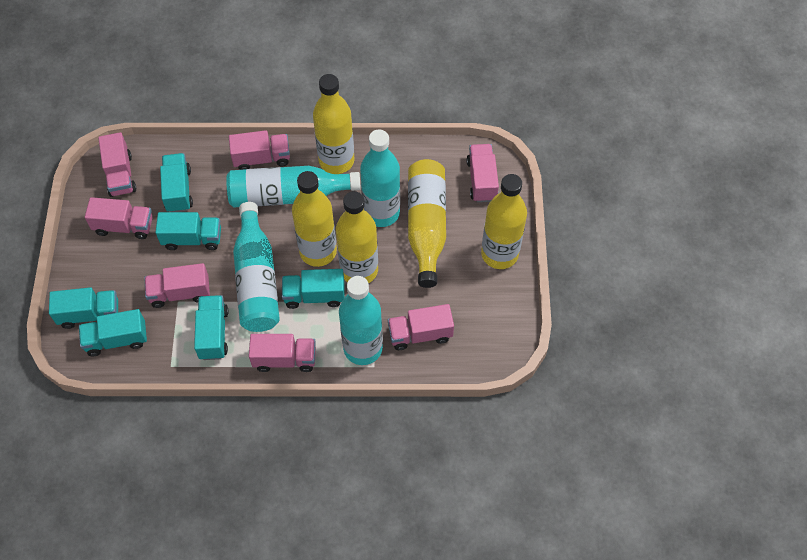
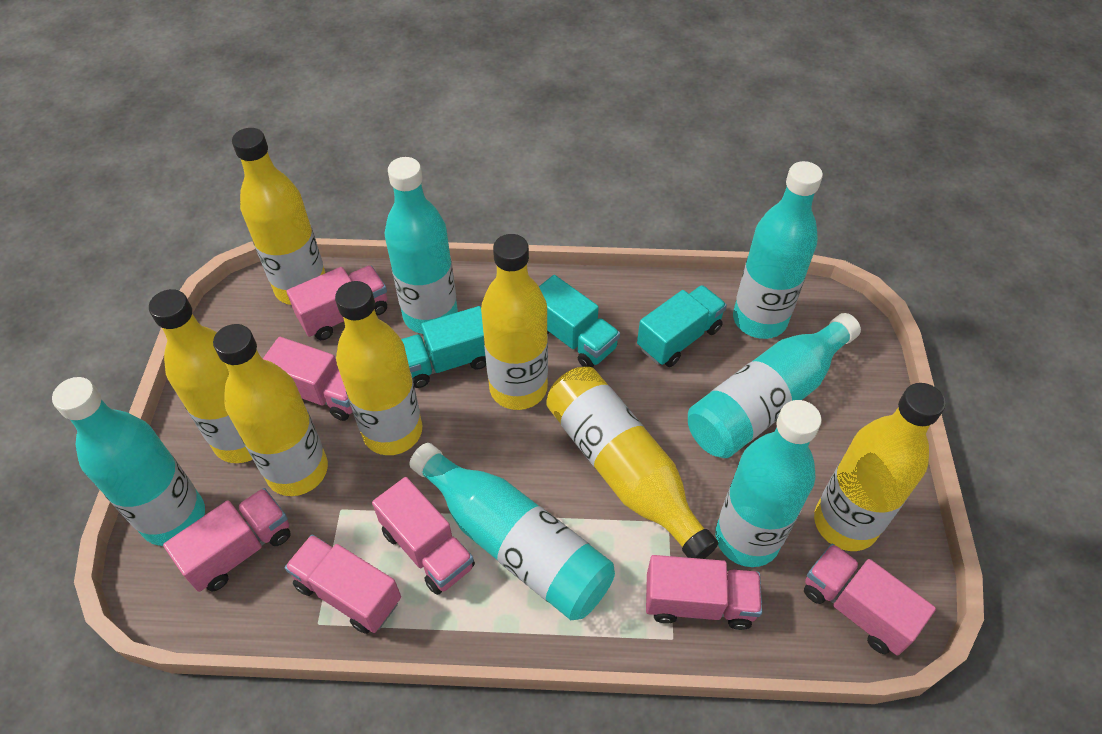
turquoise bottle: [226,166,361,208] [233,202,280,332] [339,276,383,365] [360,130,400,227] = 4 -> [52,377,205,546] [384,157,458,334] [409,443,615,620] [688,313,861,458] [715,400,822,567] [733,161,823,339] = 6
turquoise truck: [49,287,118,329] [79,309,147,356] [155,212,221,250] [160,153,193,212] [194,295,228,360] [282,269,345,309] = 6 -> [401,306,486,388] [539,275,620,368] [637,285,727,367] = 3
yellow bottle: [292,171,337,267] [313,74,354,174] [336,191,378,283] [408,159,446,288] [481,174,527,269] = 5 -> [149,289,253,463] [213,324,328,496] [232,128,325,305] [335,281,422,455] [481,234,548,410] [546,367,718,559] [814,383,946,551] = 7

